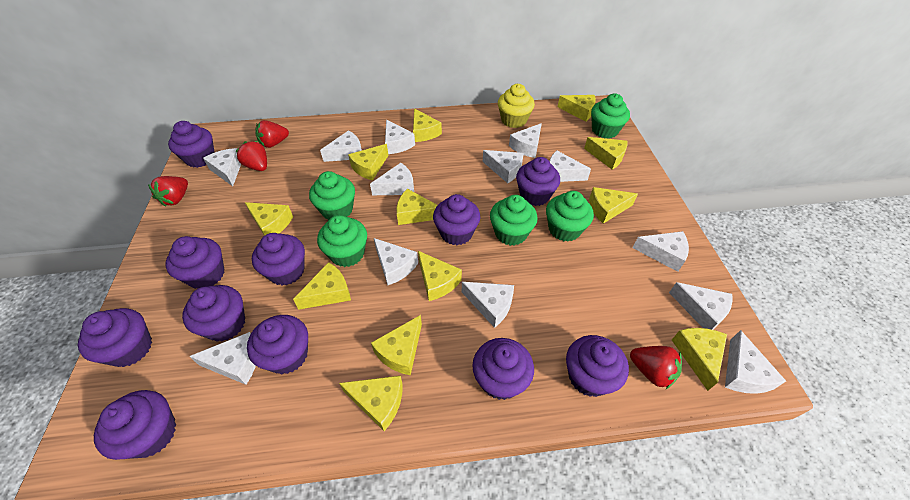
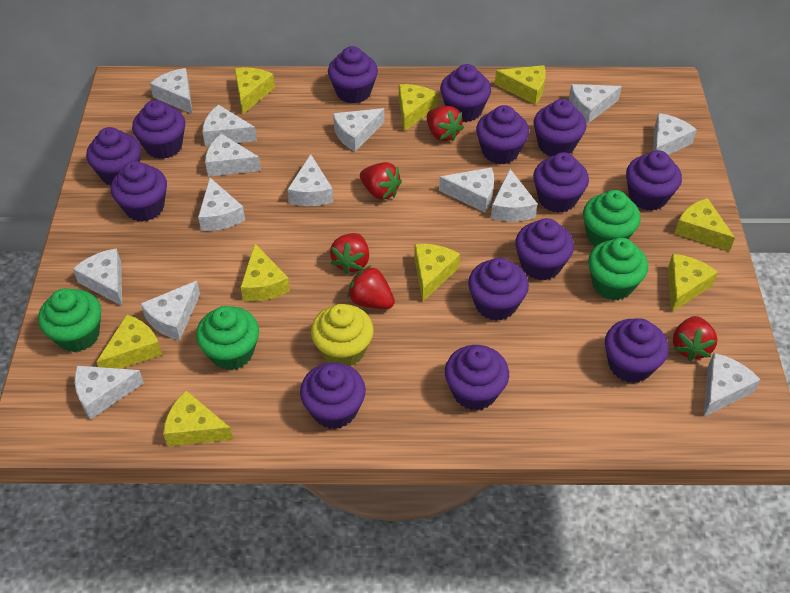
green cupcake: [309,171,355,220] [317,215,367,267] [490,195,538,246] [546,191,594,241] [591,93,630,139] = 5 -> [38,288,101,352] [196,306,259,370] [583,190,641,247] [588,238,648,300] = 4
purple cupcake: [78,308,152,367] [94,390,176,460] [166,236,225,289] [168,121,215,168] [182,285,245,342] [247,315,308,374] [252,233,305,286] [433,194,480,245] [472,338,534,400] [516,157,560,206] [566,335,629,397] = 11 -> [86,127,141,186] [111,161,167,222] [132,100,185,159] [300,362,366,429] [328,46,378,104] [440,64,491,122] [445,345,509,411] [468,258,529,321] [476,105,529,164] [515,218,574,280] [533,99,586,156] [533,152,589,213] [605,319,669,383] [626,150,682,211] = 14
red strawberry: [148,176,188,207] [235,141,267,171] [255,120,289,148] [630,346,682,389] = 4 -> [330,233,369,274] [348,265,395,309] [360,162,402,200] [427,106,464,141] [673,316,717,361] = 5
white cheese: [189,332,256,385] [203,148,241,186] [320,130,362,162] [370,163,414,195] [374,238,418,285] [385,119,415,154] [462,282,514,328] [483,150,524,183] [509,123,542,158] [550,151,591,182] [633,231,689,272] [669,282,733,330] [725,330,786,394] = 13 -> [73,248,122,306] [75,366,144,420] [141,281,200,340] [150,68,193,114] [198,178,245,231] [202,105,257,146] [205,134,261,176] [287,154,333,206] [333,108,384,152] [439,167,494,212] [491,169,537,222] [569,84,622,124] [653,113,697,155] [703,353,761,417] = 14
yellow cheese: [245,202,293,236] [293,262,351,310] [339,376,403,431] [348,144,389,181] [371,315,422,375] [396,189,437,225] [413,108,442,142] [418,251,462,301] [558,95,596,122] [584,137,628,170] [589,187,638,224] [672,328,727,391] = 12 -> [97,315,162,369] [163,391,233,446] [235,68,275,114] [241,244,290,301] [399,84,438,132] [414,244,460,301] [495,65,546,105] [668,254,718,312] [674,198,735,252] = 9

